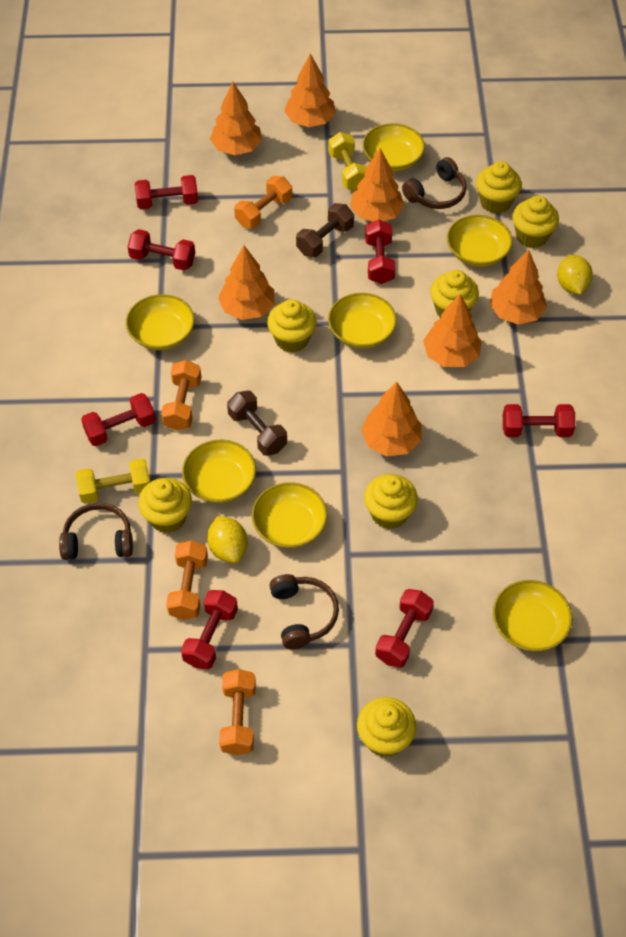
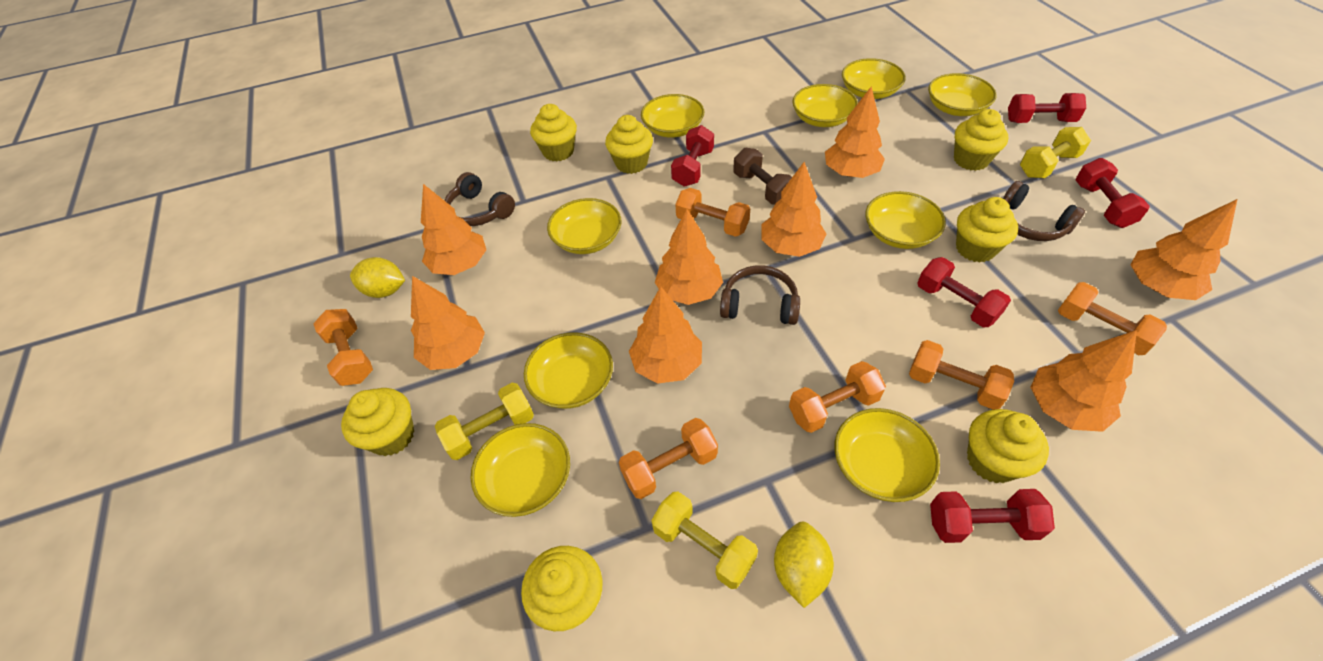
brown dumbbell: [227,391,287,456] [296,203,354,257] = 2 -> [733,148,792,205] = 1
orange dumbbell: [161,360,201,431] [166,540,208,620] [219,669,256,755] [234,176,292,229] = 4 -> [313,309,373,386] [619,418,718,499] [675,188,750,237] [789,361,886,433] [909,340,1014,410] [1058,282,1167,355] = 6
orange tree: [210,82,262,155] [218,246,274,320] [284,54,336,127] [350,148,404,222] [361,382,422,456] [423,294,482,367] [490,250,547,325] = 7 -> [411,276,485,370] [421,184,486,275] [629,286,702,384] [655,209,723,305] [761,162,826,257] [825,86,885,178] [1030,330,1137,432] [1130,199,1237,300] = 8
red dumbbell: [81,393,156,446] [128,229,195,271] [135,175,198,209] [181,590,238,669] [365,220,395,284] [375,589,434,668] [503,404,575,437] = 7 -> [671,125,714,187] [917,257,1011,327] [930,489,1055,543] [1008,93,1086,123] [1076,158,1150,228] = 5
yellow bowl: [126,294,195,350] [182,440,256,503] [252,482,327,548] [328,293,397,349] [362,123,425,171] [447,215,513,267] [493,580,573,652] = 7 -> [470,423,570,517] [524,332,613,409] [547,198,622,254] [641,94,704,138] [792,84,858,127] [834,408,940,502] [842,58,906,99] [866,191,946,249] [928,73,997,116] = 9
yellow dumbbell: [76,458,150,504] [328,132,367,190] = 2 -> [435,383,534,460] [651,491,758,589] [1020,127,1091,178] = 3

